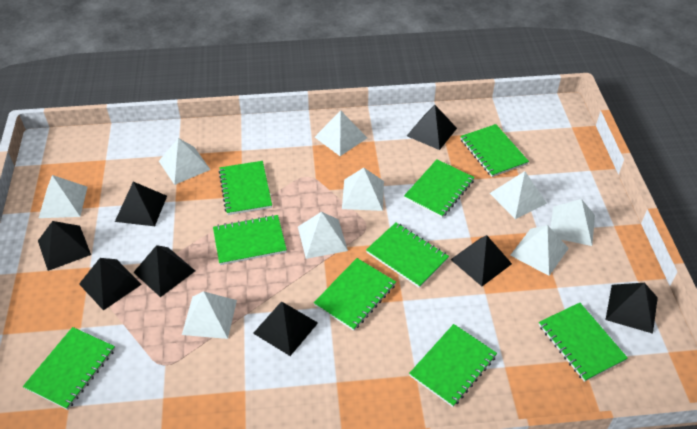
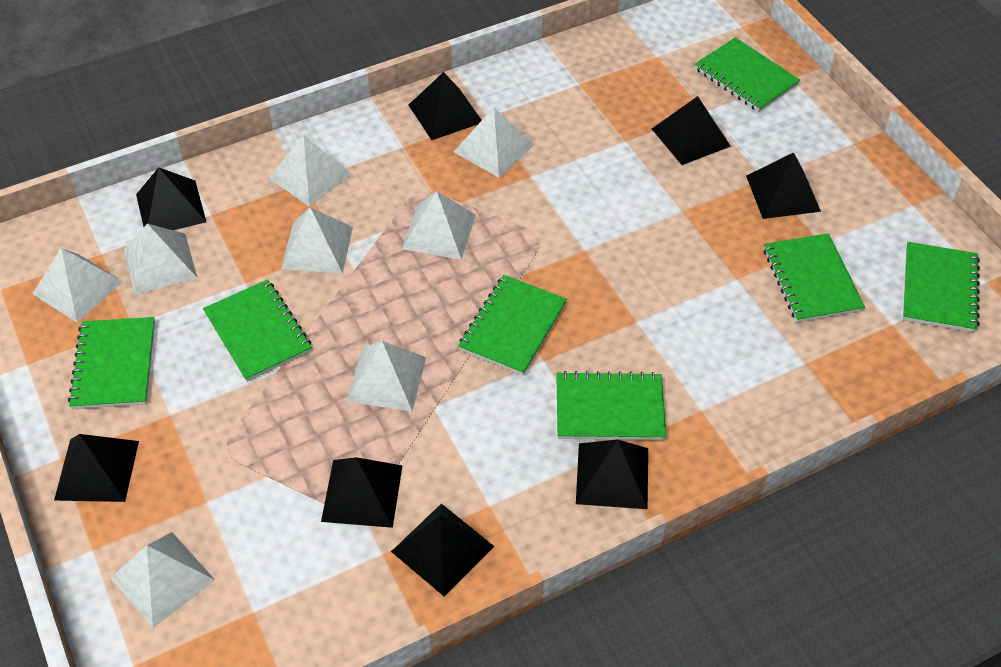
green notebook: [23,327,115,410] [213,215,287,265] [219,161,272,215] [314,258,396,331] [366,223,449,288] [404,159,475,218] [409,324,497,407] [460,124,529,177] [539,303,628,382] = 9 -> [68,317,155,409] [203,279,312,382] [458,275,567,375] [556,371,666,440] [694,37,800,112] [764,233,865,322] [903,242,980,332] = 7
white pyramid: [39,175,87,218] [159,138,211,185] [182,291,237,339] [298,212,348,259] [315,110,367,156] [342,168,384,211] [490,171,547,219] [510,225,569,276] [550,199,595,246] = 9 -> [33,248,123,322] [111,532,215,628] [124,223,197,295] [269,135,352,207] [281,207,353,274] [346,341,426,411] [402,191,476,260] [454,107,534,178] = 8

